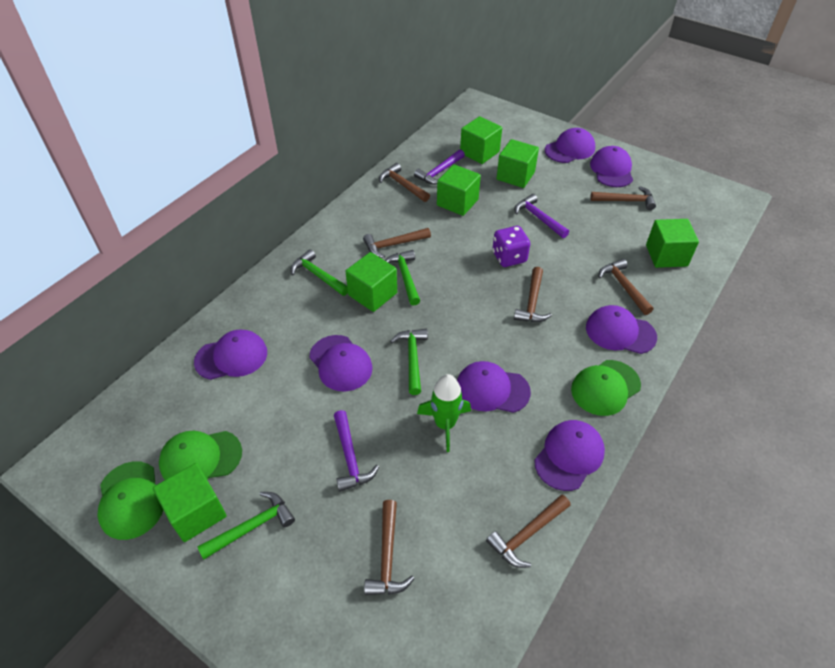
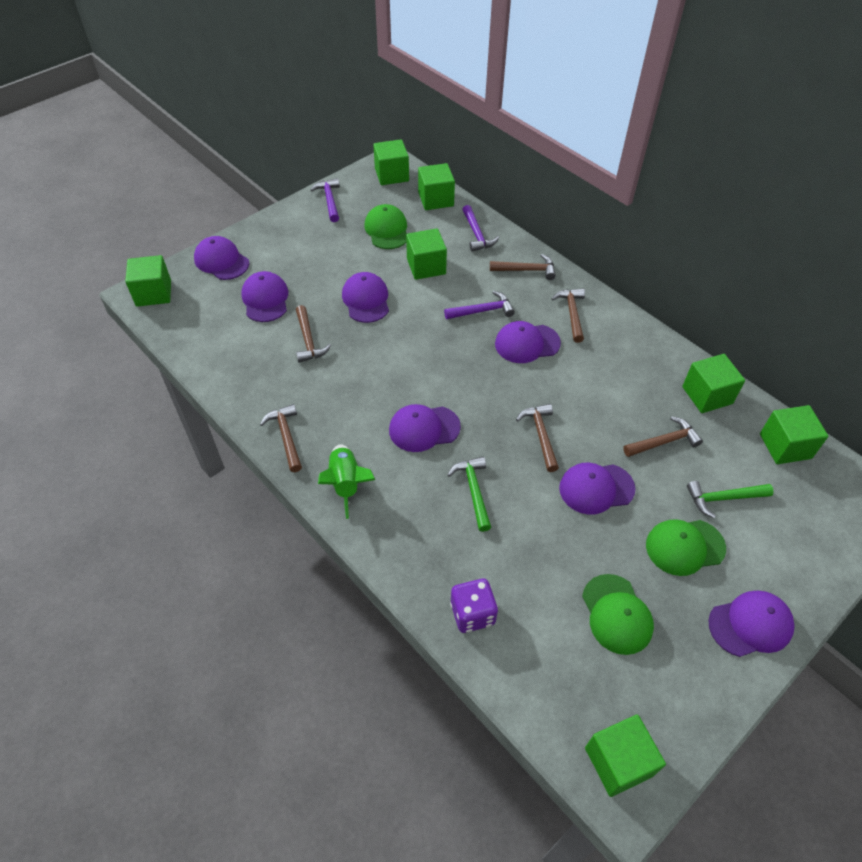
brown hammer: [363,228,431,258] [364,500,415,595] [379,163,430,202] [486,495,571,568] [514,267,552,322] [590,186,656,210] [598,259,653,315] = 7 -> [260,404,302,472] [296,305,331,363] [490,254,556,280] [516,404,559,472] [551,288,585,343] [623,416,703,457] = 6
green cube: [153,463,227,542] [345,252,397,312] [437,164,481,216] [460,116,502,164] [496,139,539,188] [646,219,699,268] = 6 -> [125,255,171,307] [373,139,409,185] [406,229,447,280] [418,163,455,210] [585,714,666,797] [682,354,745,413] [760,405,828,464] = 7
green hammer: [197,492,295,559] [291,249,348,296] [385,250,420,306] [390,329,428,395] = 4 -> [447,457,491,532] [687,481,774,518] = 2

